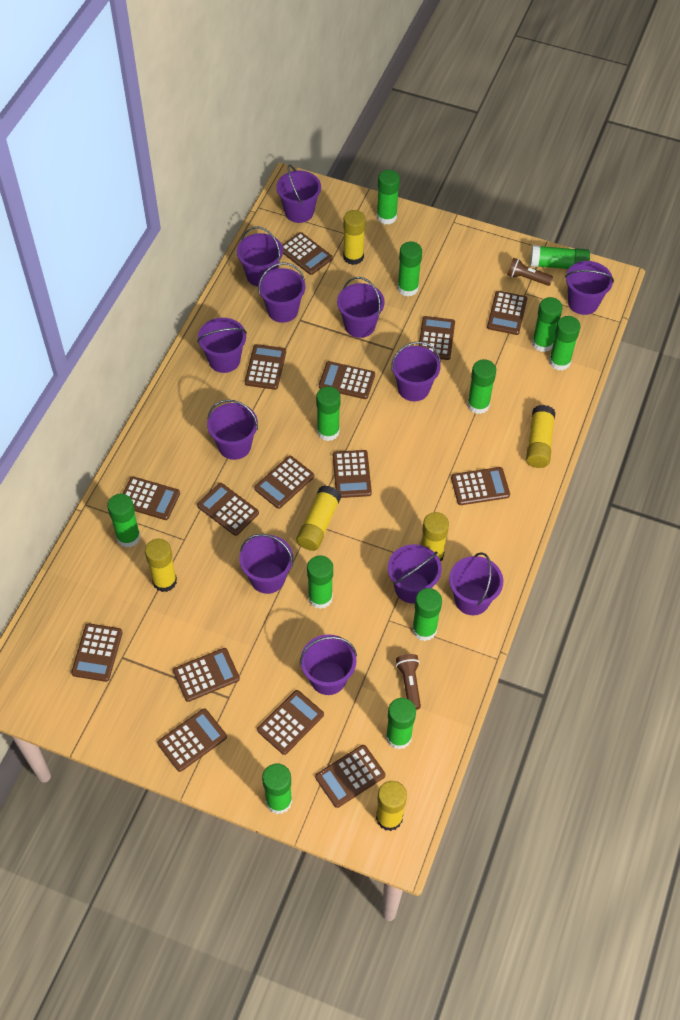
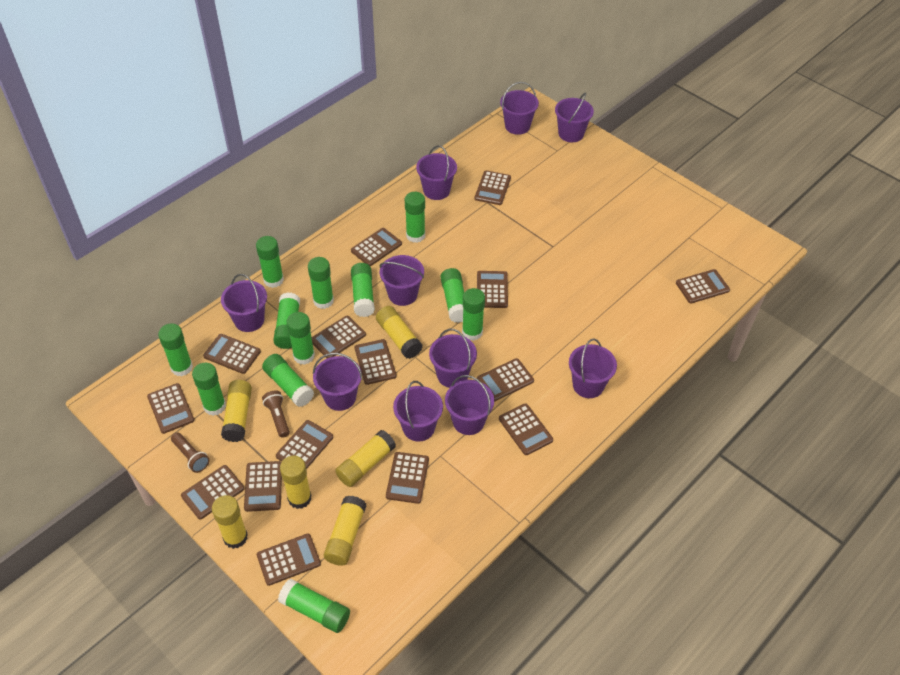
purple bucket: [197,318,247,373] [207,400,258,460] [237,226,283,287] [239,534,293,594] [258,262,305,323] [276,165,321,223] [300,634,357,695] [337,277,385,338] [388,544,442,603] [391,342,441,401] [449,552,503,615] [565,261,614,315] = 12 -> [221,274,267,332] [313,353,362,411] [380,255,424,306] [393,381,443,442] [416,145,457,200] [429,329,477,388] [445,375,494,435] [500,82,539,135] [555,93,594,142] [569,338,617,398] = 10

